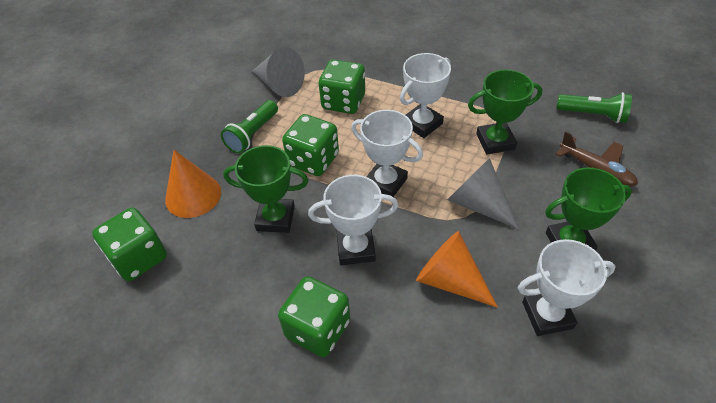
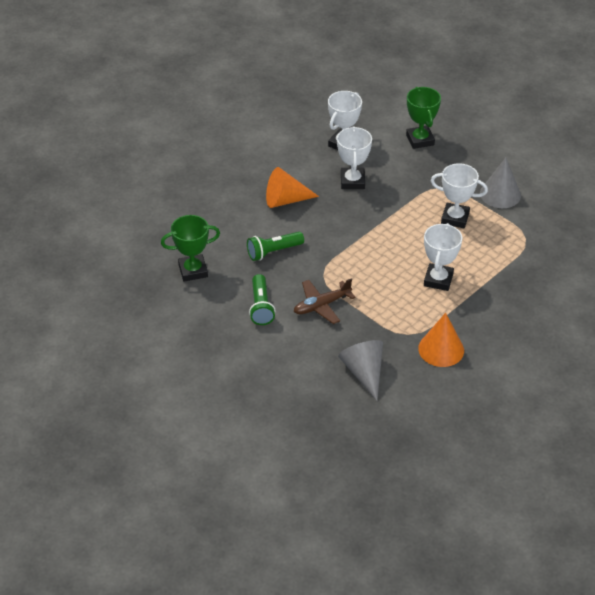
green dice: [92,207,167,281] [278,276,350,357] [282,114,339,176] [319,60,365,114] = 4 -> none = 0
green trophy: [223,145,308,233] [468,69,543,154] [545,167,632,251] = 3 -> [161,215,220,282] [406,87,441,149] = 2

